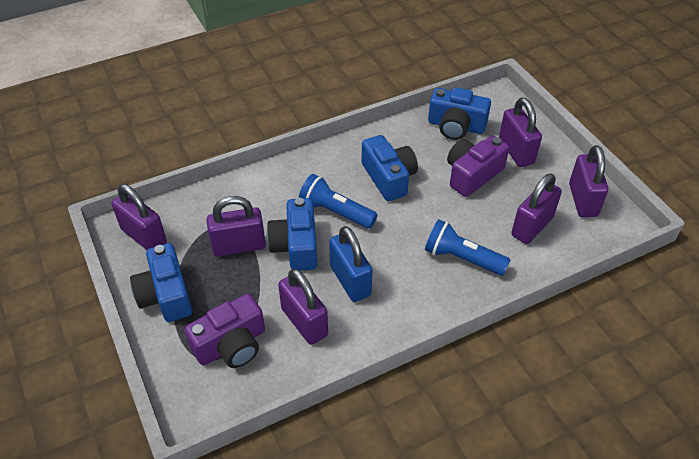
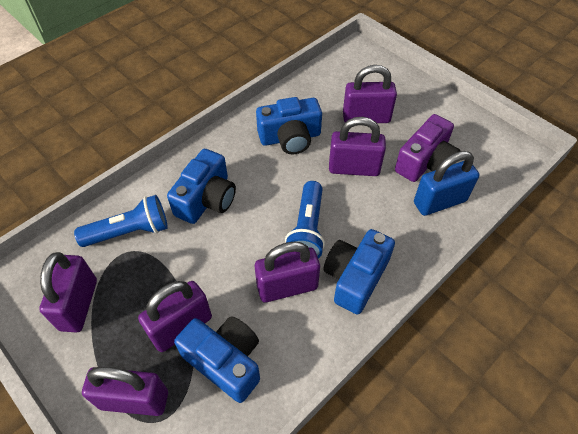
purple camera: [184,294,265,368] [447,136,509,197] = 2 -> [395,114,460,182] = 1

